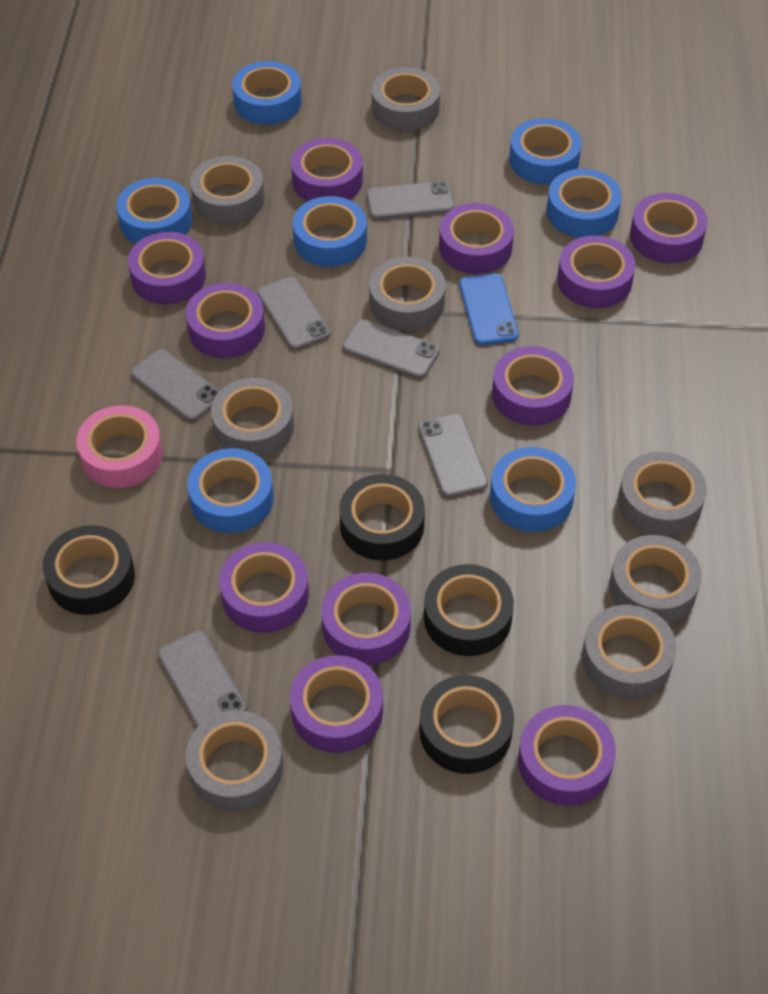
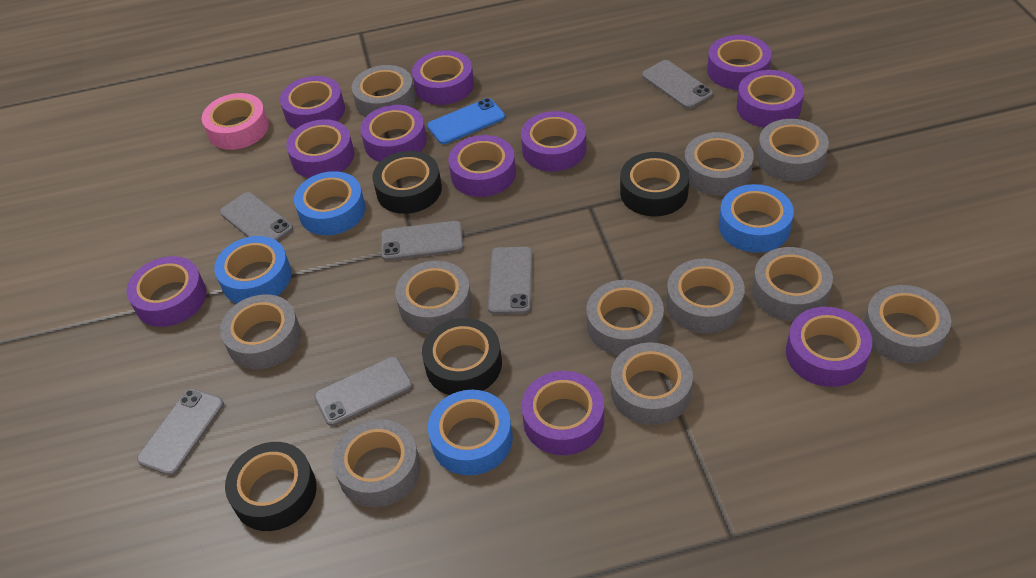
blue tape: [116,178,192,244] [187,448,274,533] [232,61,302,125] [293,196,367,267] [490,447,576,532] [509,118,582,185] [546,169,622,238] = 7 -> [214,236,291,303] [294,171,365,235] [428,390,513,476] [719,184,794,253] = 4
grey tape: [186,710,283,811] [190,156,264,225] [211,378,294,458] [369,257,446,331] [372,67,440,131] [582,605,677,699] [609,535,702,624] [618,452,707,537] = 8 -> [220,294,301,369] [332,419,421,507] [352,65,415,117] [395,261,472,334] [586,280,664,355] [611,342,693,425] [666,259,745,333] [684,132,754,195] [752,247,833,321] [757,119,829,181] [864,285,951,364] = 11

